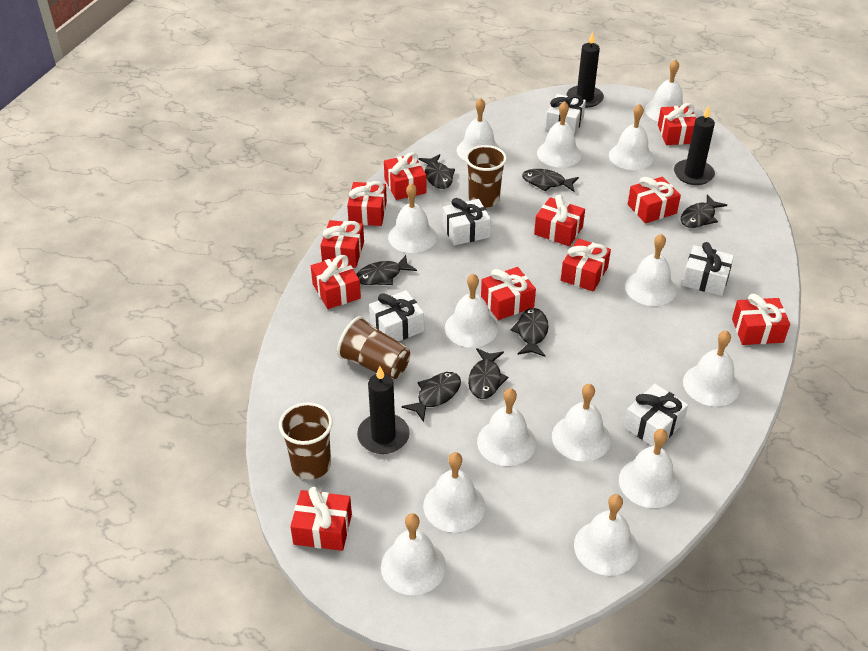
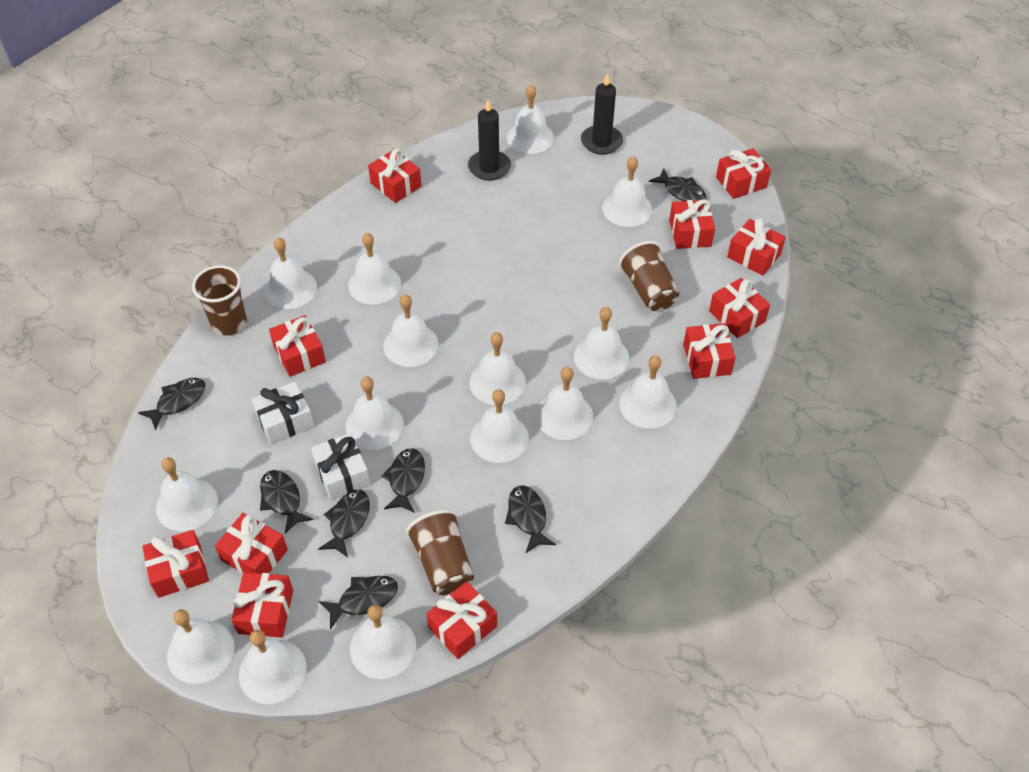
black candle: [357,366,410,454] [567,32,604,108] [674,105,715,185] = 3 -> [468,99,511,181] [581,73,623,155] = 2
white bell: [381,513,446,595] [388,183,437,253] [423,452,485,532] [445,274,498,348] [457,98,500,161] [477,388,536,466] [537,101,582,168] [552,384,611,462] [574,494,638,576] [609,104,654,170] [619,429,680,508] [625,234,677,306] [645,59,683,122] [683,330,740,407] = 14 -> [156,457,218,531] [167,609,235,684] [239,630,307,704] [264,237,317,309] [345,377,404,450] [348,233,401,305] [350,605,416,679] [383,294,439,367] [469,332,526,405] [470,389,529,463] [507,84,554,154] [536,367,593,440] [574,307,629,380] [602,156,652,227] [619,355,677,429] = 15
white gift: [369,290,424,341] [443,198,491,246] [545,94,586,135] [624,384,688,446] [682,242,734,296] = 5 -> [252,381,314,444] [311,433,370,500] = 2

